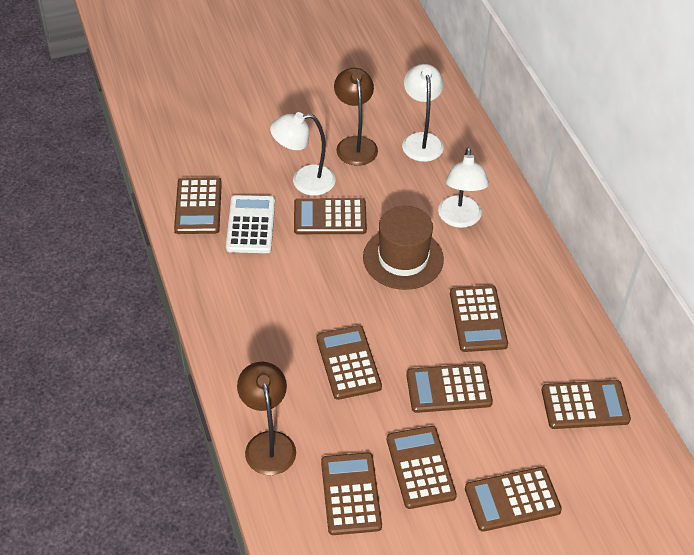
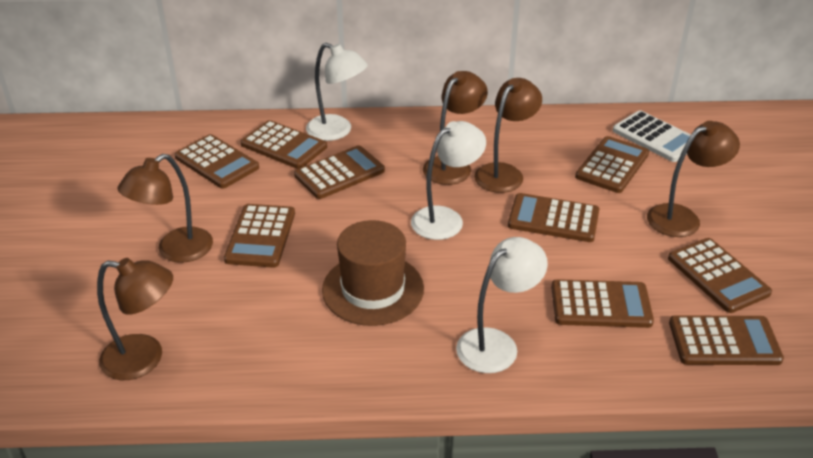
brown lamp: [237,362,296,476] [334,68,378,166] = 2 -> [97,258,173,380] [118,154,213,263] [423,71,488,185] [474,78,542,193] [647,121,740,237] = 5

